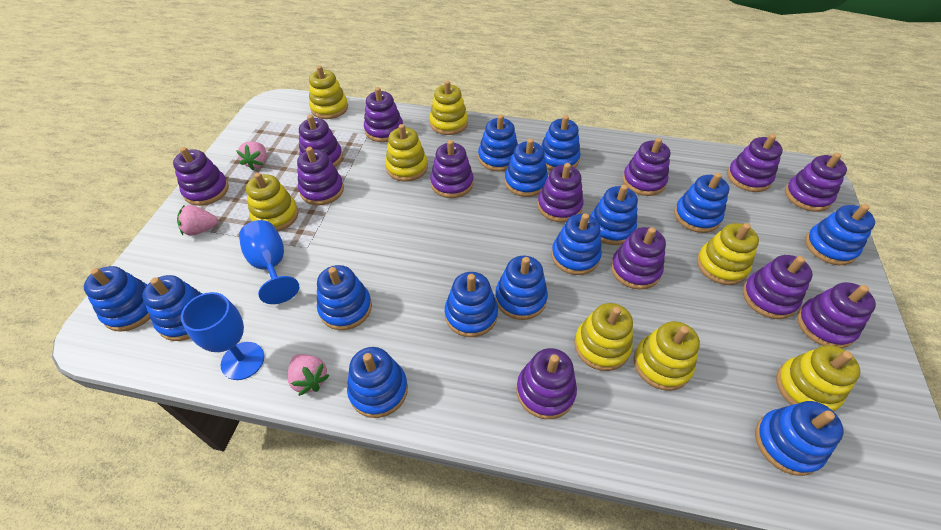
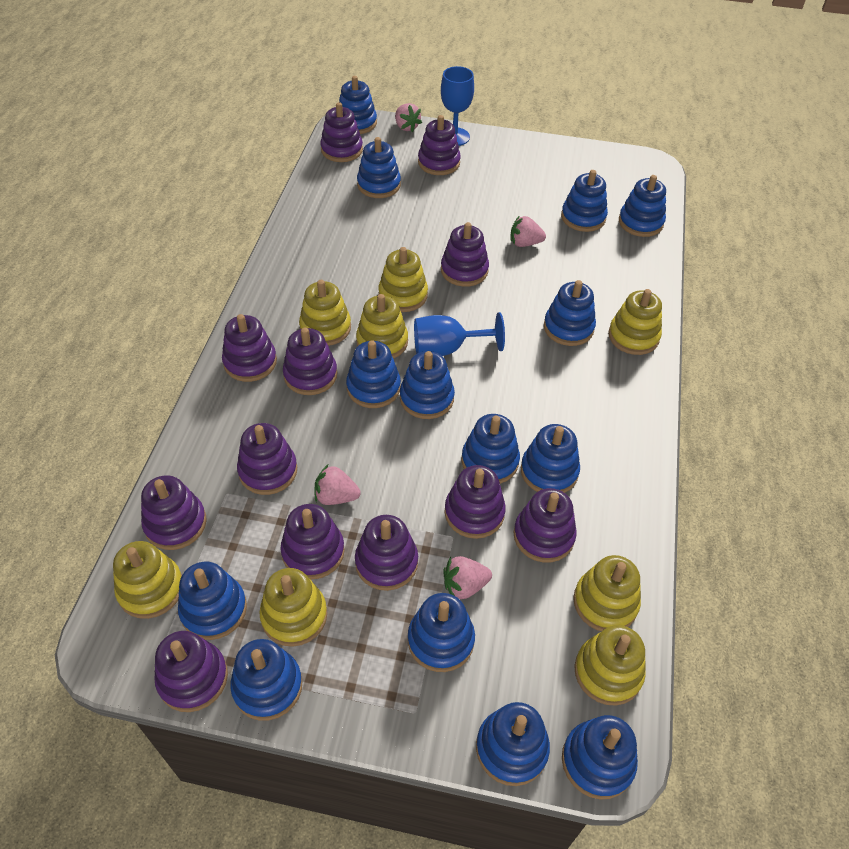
pink strawberry: [177,205,218,236] [236,141,267,171] [288,354,330,396] = 3 -> [314,465,361,505] [395,103,422,132] [443,556,492,599] [510,215,546,247] = 4
purple stacking toy: [173,147,229,206] [297,147,344,205] [299,115,343,167] [364,87,403,142] [430,140,473,198] [516,348,577,419] [537,163,583,222] [611,227,666,290] [623,138,670,196] [727,134,783,192] [743,255,813,319] [785,153,847,212] [797,282,876,348] = 13 -> [141,475,207,550] [154,631,228,712] [222,314,277,382] [237,423,297,495] [280,504,345,580] [283,328,337,395] [320,102,363,162] [355,515,418,591] [418,115,461,175] [441,222,489,287] [445,465,506,539] [514,488,577,563] = 12

